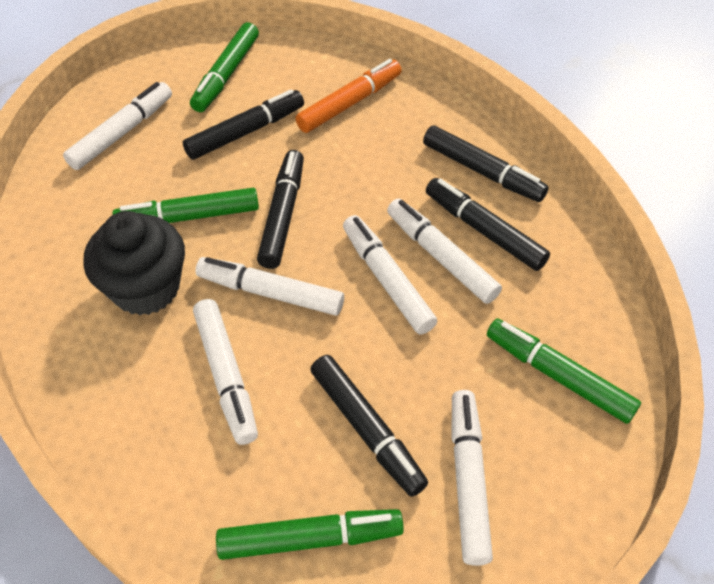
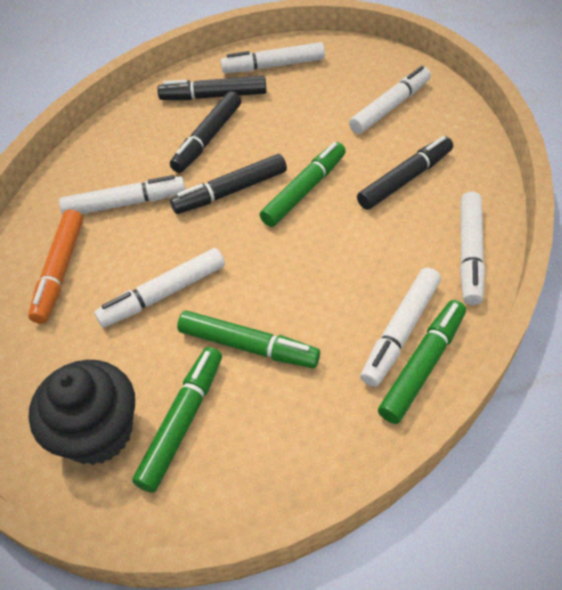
black marker: [183,89,304,160] [257,150,304,269] [310,355,428,497] [423,126,549,202] [426,178,550,271] = 5 -> [157,76,267,100] [170,91,241,173] [170,154,287,214] [357,136,453,210] = 4

